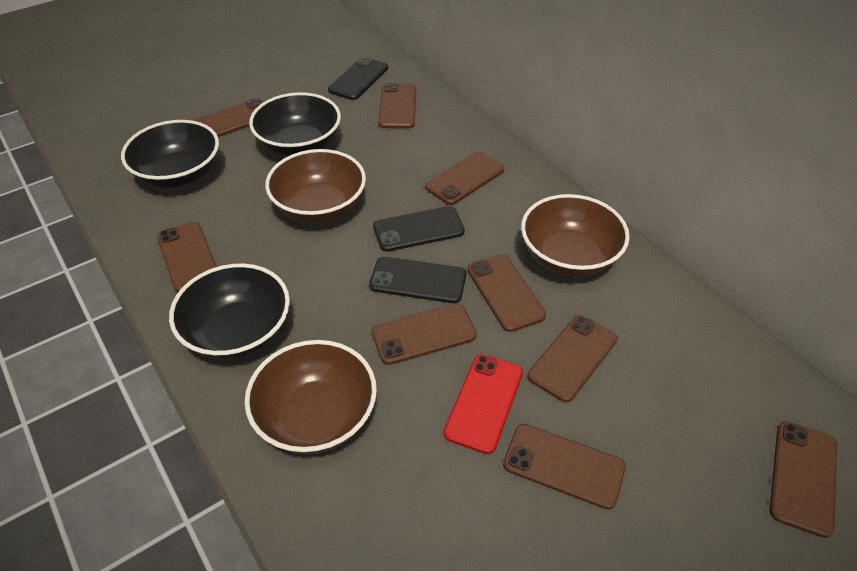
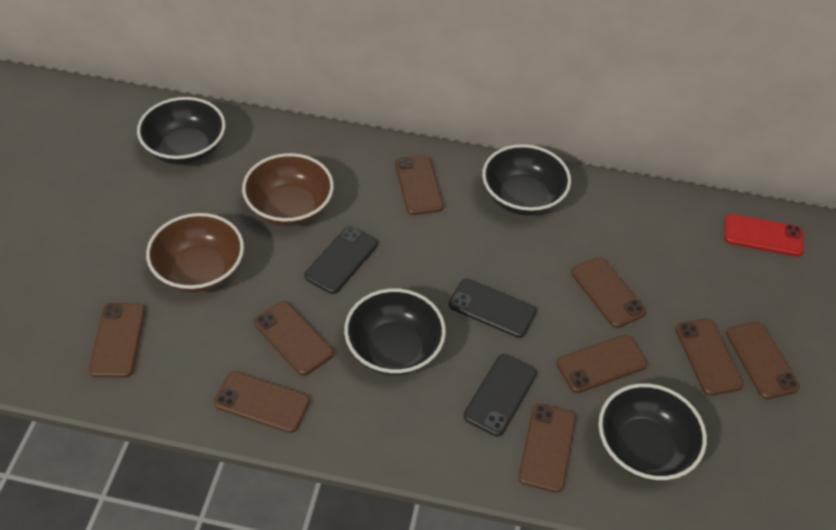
black bowl: [121,120,219,188] [169,263,290,360] [249,92,341,156] = 3 -> [137,97,225,165] [344,288,446,376] [482,144,571,216] [599,383,707,481] = 4
brown bowl: [244,340,377,454] [265,149,366,223] [521,194,630,277] = 3 -> [146,213,244,293] [242,153,334,226] = 2

